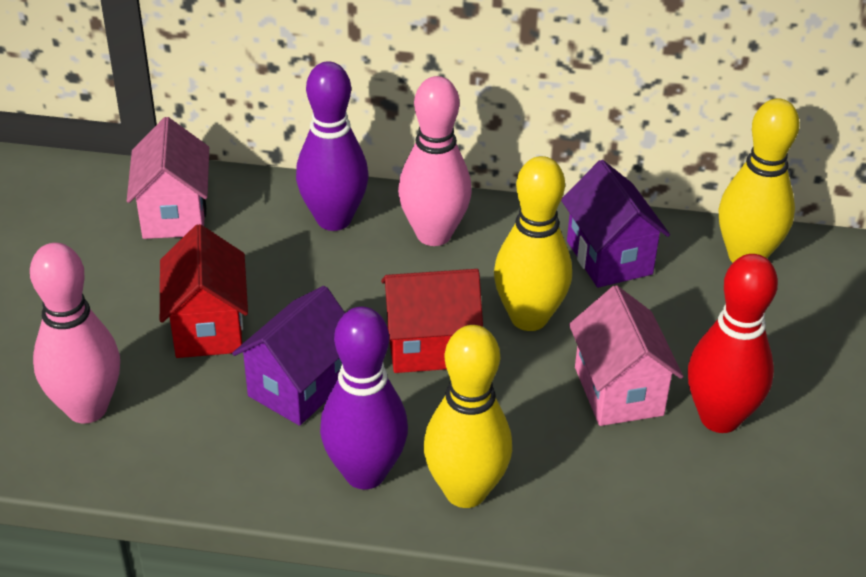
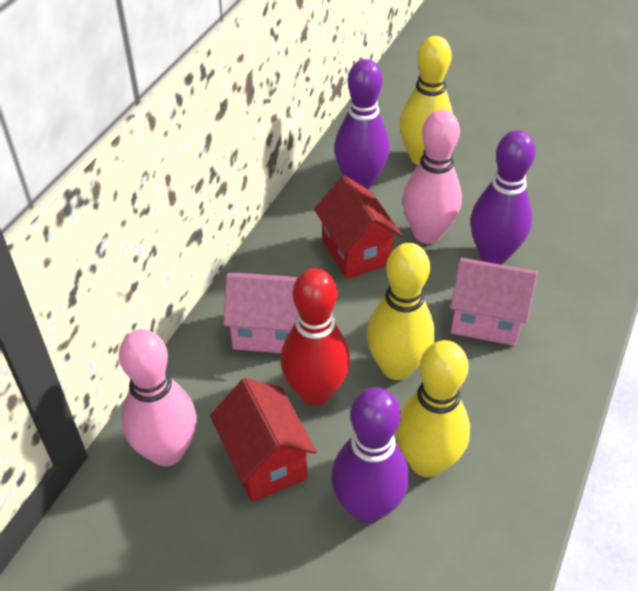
purple bowling pin: [296,62,368,231] [320,307,408,489] = 2 -> [331,387,409,523] [334,59,390,189] [470,130,536,264] = 3
purple house: [232,286,345,426] [561,160,670,288] = 2 -> none = 0

